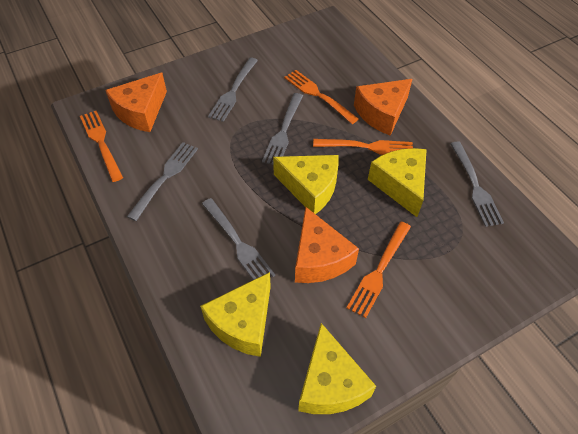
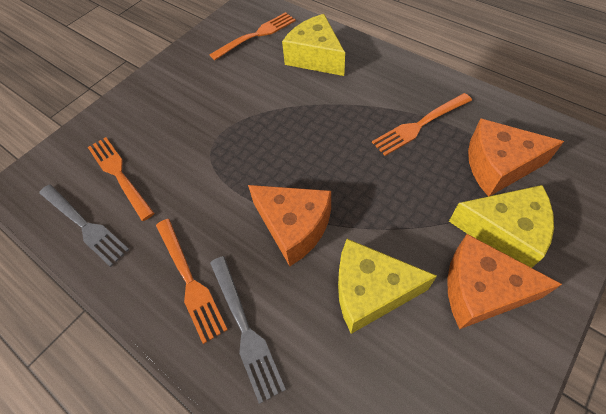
grey fork: [127,142,198,221] [202,198,275,280] [208,58,258,122] [262,93,303,165] [451,141,504,227] = 5 -> [39,184,130,267] [210,256,286,404] = 2
yellow cheese: [200,272,271,357] [273,155,339,214] [298,323,376,414] [368,148,427,217] = 4 -> [282,14,345,76] [338,239,437,334] [449,185,554,268] = 3

